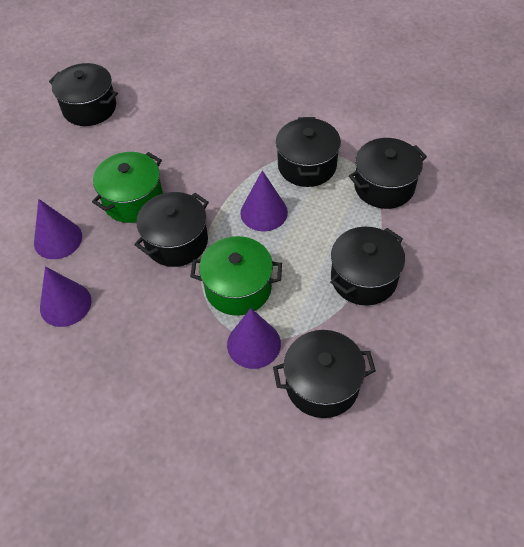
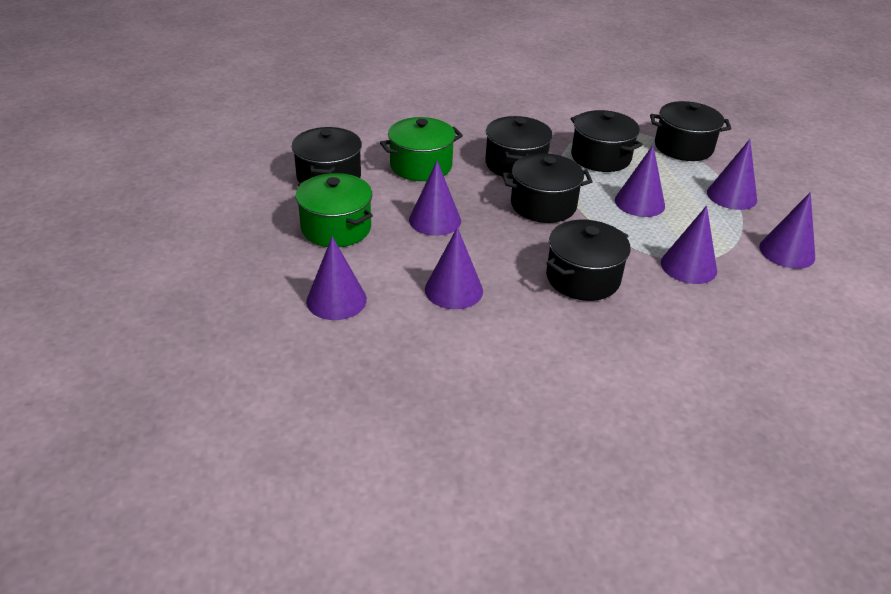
purple cone: [34,199,82,259] [40,266,91,327] [227,308,281,369] [240,170,288,232] = 4 -> [306,236,367,320] [409,161,461,236] [425,227,483,309] [615,145,665,217] [661,206,717,284] [707,139,757,210] [759,192,815,269] = 7

